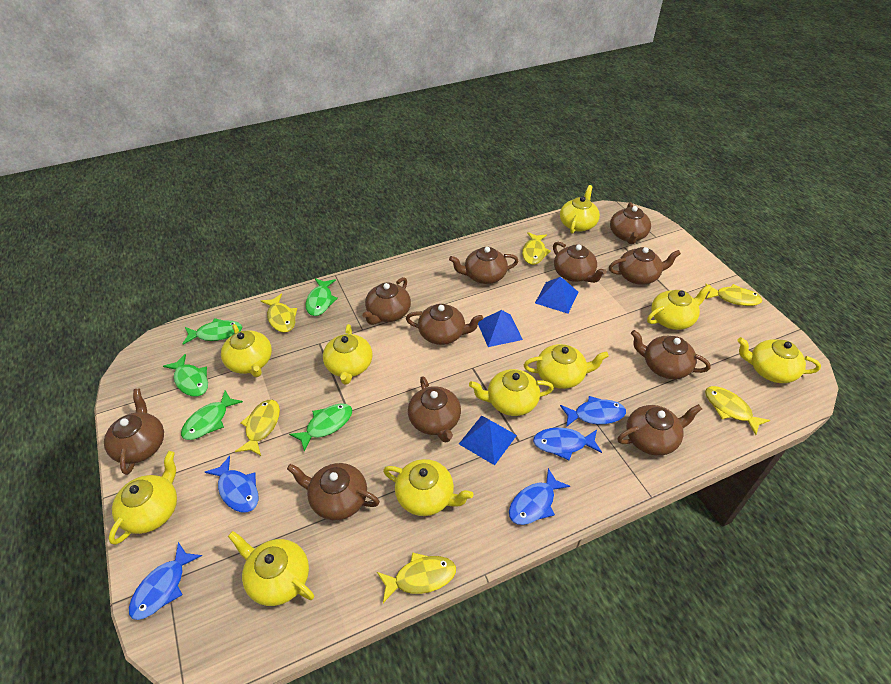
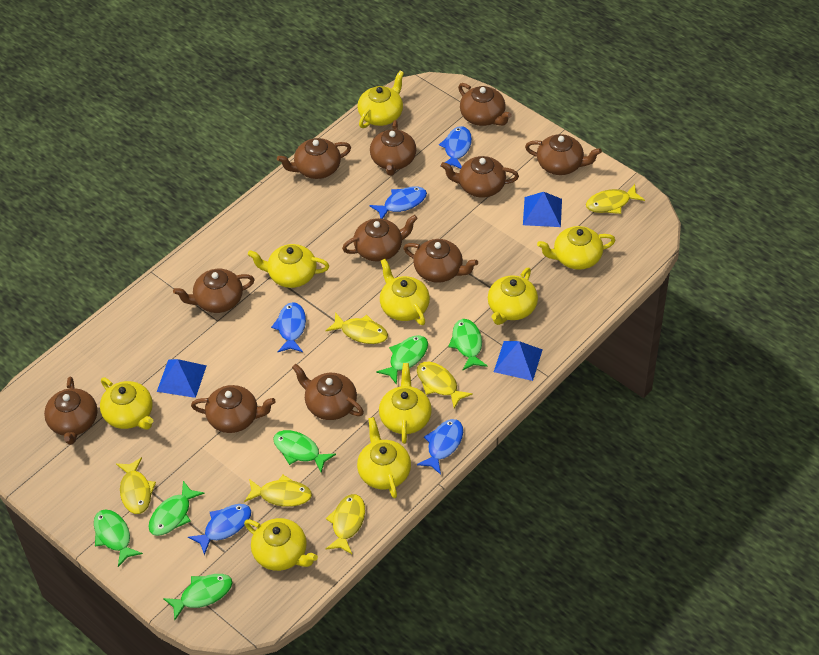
green fish: [163,354,208,397] [181,390,243,440] [183,318,242,345] [289,403,352,452] [305,278,338,316] = 5 -> [94,510,143,567] [148,481,205,536] [163,574,232,620] [273,430,336,473] [376,335,428,385] [448,319,488,370] = 6
yellow teapot: [109,451,177,545] [221,324,272,377] [228,531,314,606] [323,324,373,385] [383,459,473,516] [469,369,554,416] [524,344,609,389] [560,185,600,234] [647,285,712,330] [737,337,821,383] = 10 -> [100,377,153,429] [244,518,318,571] [248,244,329,288] [357,71,404,128] [357,417,411,499] [379,363,432,444] [380,259,430,325] [488,267,538,325] [537,226,615,270] = 9

